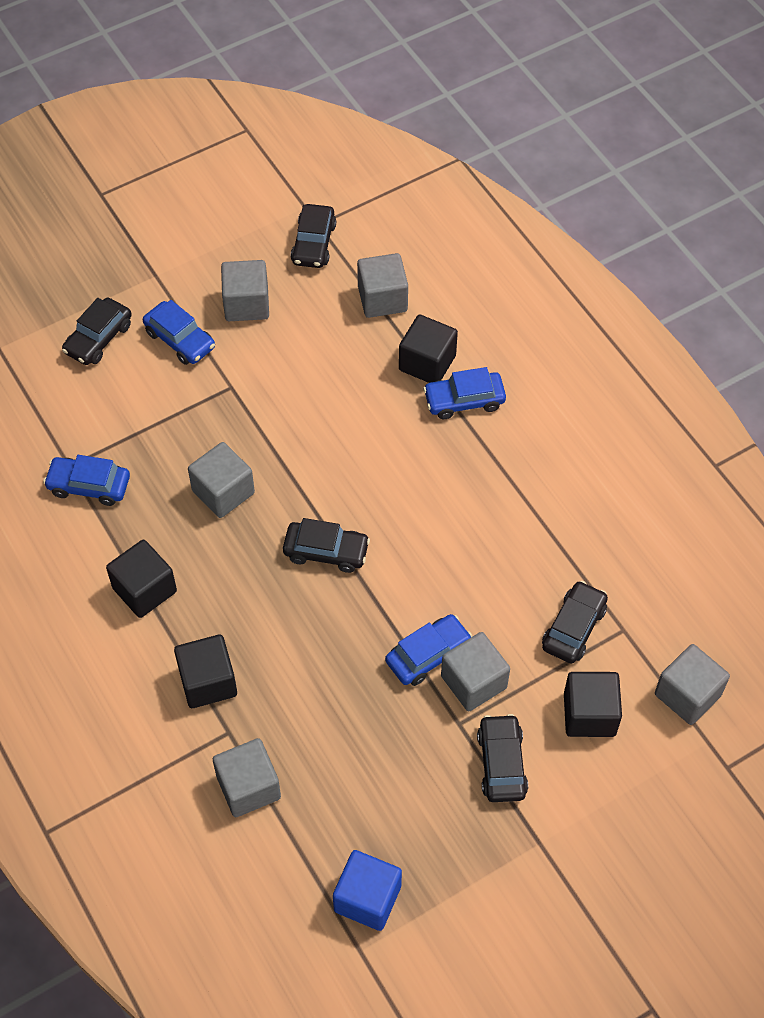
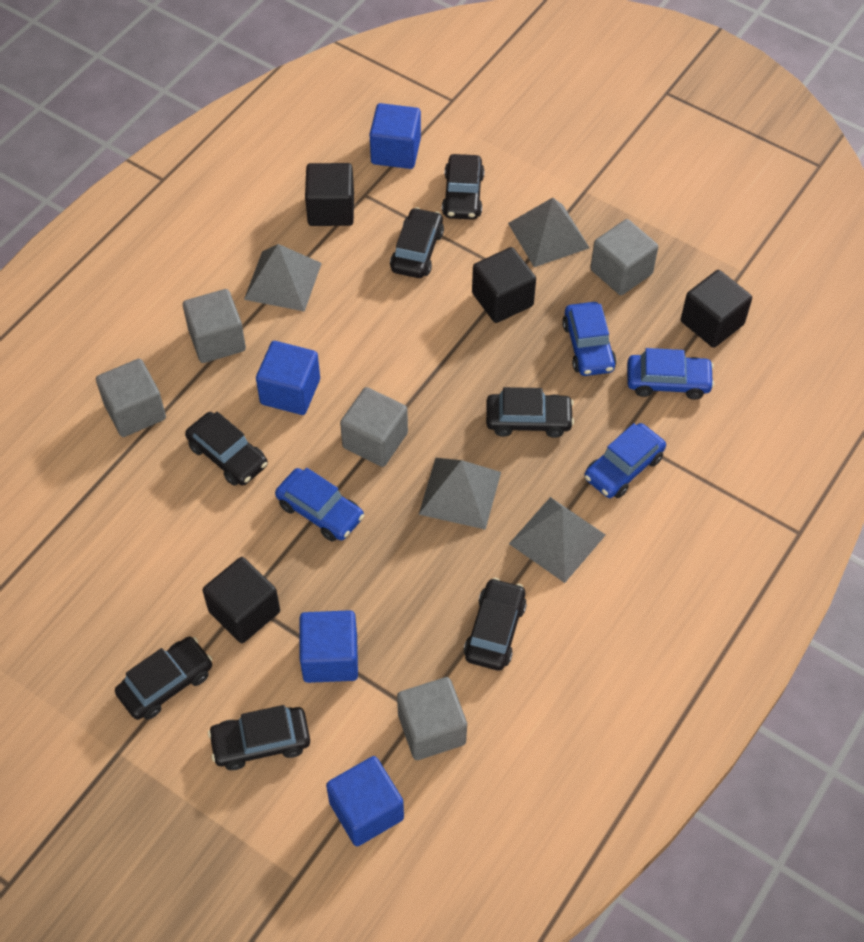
black car: [62,298,132,365] [283,518,370,573] [291,204,336,268] [477,714,528,802] [542,581,608,663] = 5 -> [115,637,213,720] [185,412,268,486] [208,705,310,770] [390,207,444,278] [442,154,485,220] [464,578,527,671] [486,387,574,438] = 7
blue cube: [333,850,402,931] = 1 -> [256,341,320,415] [300,610,358,683] [326,756,404,846] [370,103,421,169] = 4
grey cube: [188,442,255,518] [213,738,281,817] [221,260,269,321] [357,253,408,318] [441,632,510,711] [655,644,730,725] = 6 -> [96,359,166,437] [183,289,246,363] [340,387,408,467] [397,677,467,760] [590,219,658,295] = 5
grey pyramid: none = 0 -> [244,244,322,312] [419,458,501,530] [508,198,589,267] [509,497,606,583] = 4

